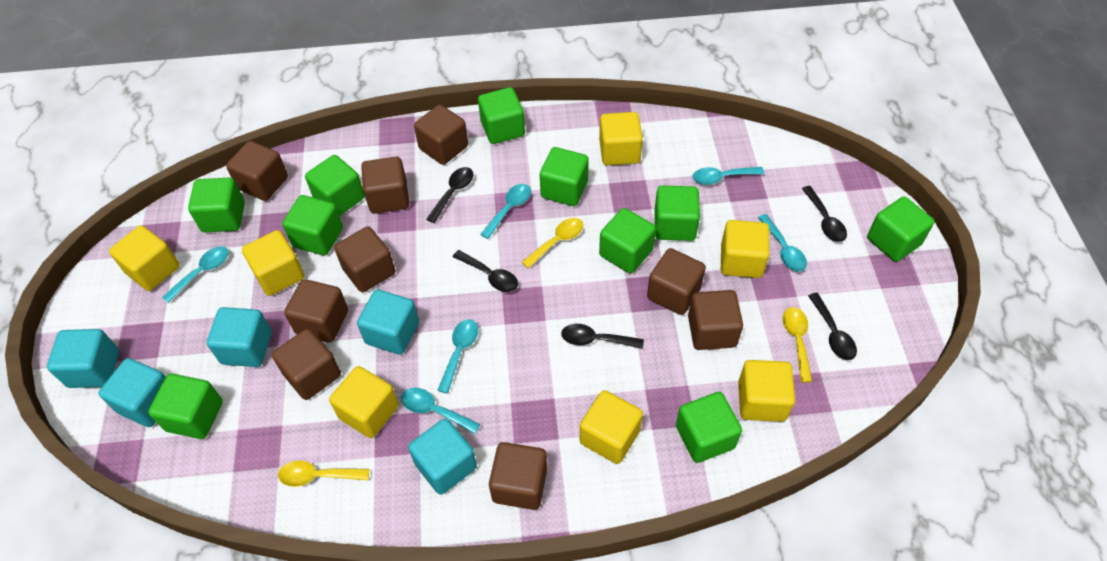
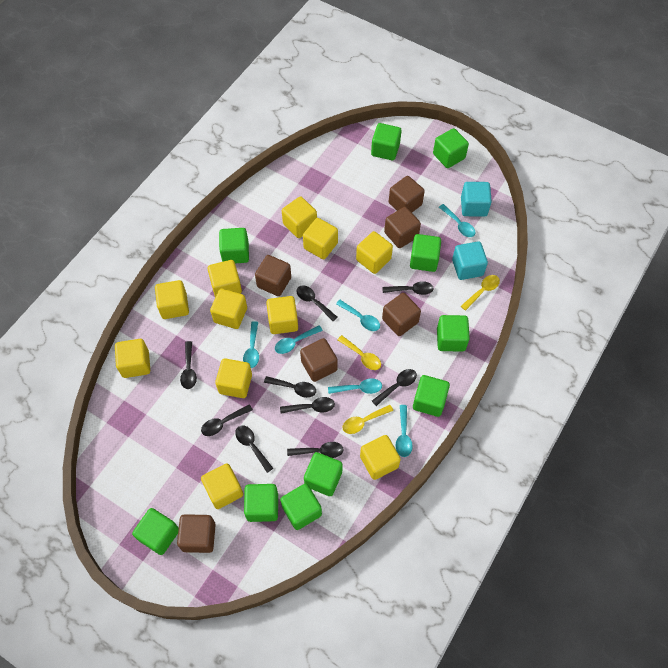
black spoon: [426,167,473,223] [453,250,518,292] [561,324,644,349] [802,186,847,242] [808,293,857,360] = 5 -> [180,341,197,389] [201,404,253,436] [235,425,273,473] [264,376,316,398] [280,397,335,414] [287,442,344,458] [296,285,337,321] [372,369,417,406] [382,281,434,295] = 9
brown cube: [226,141,288,201] [272,329,341,400] [284,279,348,343] [334,226,396,292] [361,157,409,214] [414,105,468,165] [489,442,547,510] [647,248,706,315] [688,290,743,350] = 9 -> [177,514,216,553] [255,255,291,296] [300,338,338,382] [382,293,421,336] [384,207,421,248] [389,176,425,212] = 6
turquoise cube: [47,329,119,388] [99,358,165,427] [207,307,272,367] [357,290,419,355] [408,418,477,495] = 5 -> [452,242,488,280] [461,182,492,217] = 2
yellow cube: [109,225,180,291] [242,230,304,296] [329,366,399,438] [580,390,643,464] [599,112,643,165] [721,220,770,278] [738,360,795,422] = 7 -> [115,339,150,378] [155,280,189,319] [201,463,243,509] [208,260,242,297] [210,289,247,329] [215,358,252,398] [266,296,298,334] [282,197,317,238] [303,218,338,259] [356,231,393,274] [360,435,401,480] = 11

